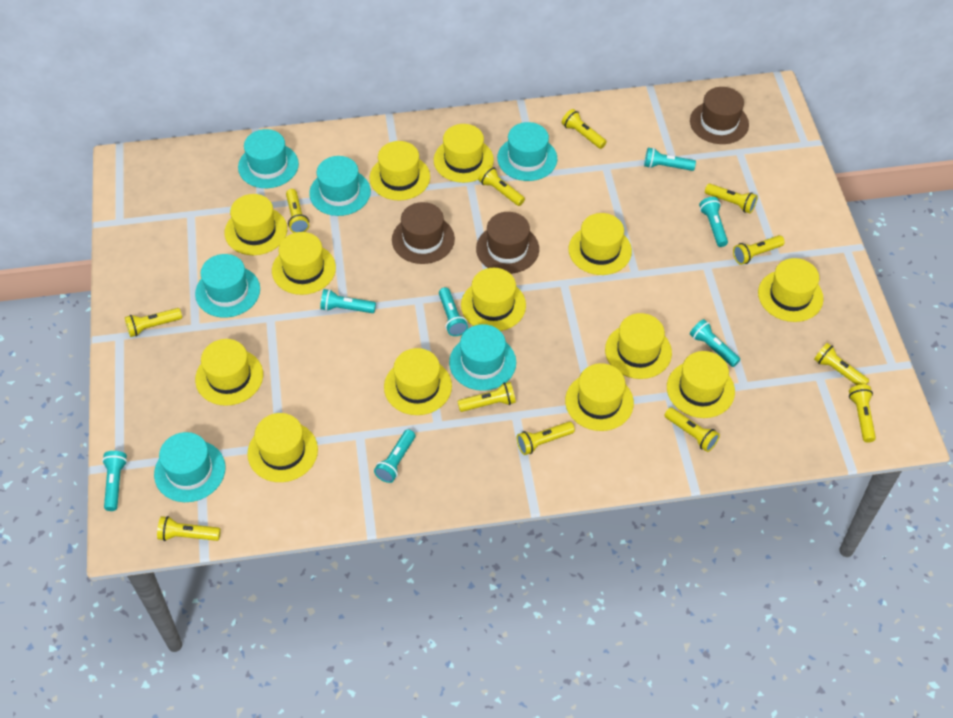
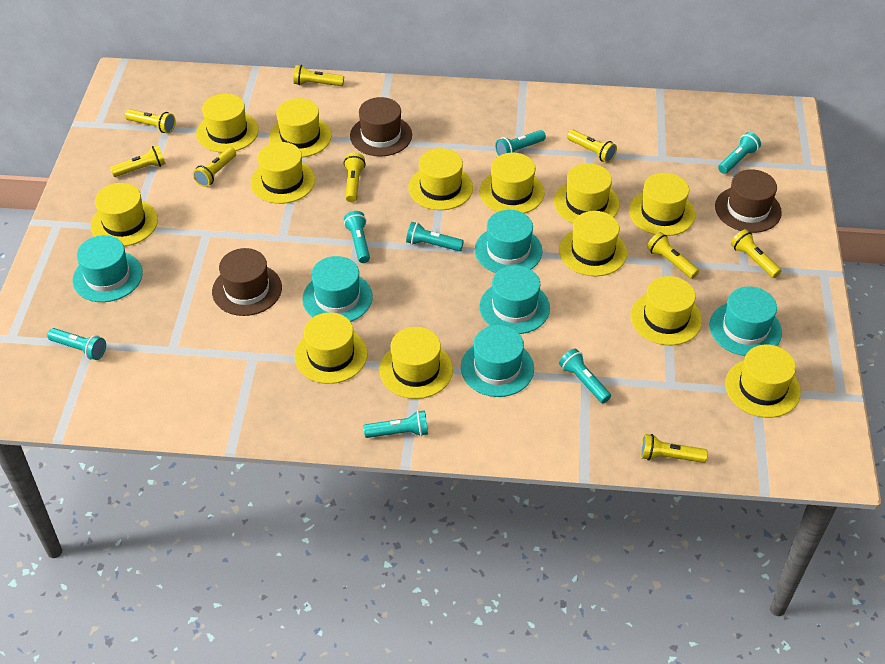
yellow flashlight: [125,308,182,337] [157,516,221,541] [286,189,309,233] [457,382,516,412] [478,165,525,206] [517,422,575,455] [562,109,607,149] [664,407,720,452] [705,184,757,214] [733,235,785,265] [814,343,870,385] [849,385,876,443] = 12 -> [110,145,166,177] [125,109,176,133] [193,147,236,187] [294,65,344,86] [344,152,366,202] [567,130,617,163] [641,434,708,463] [647,232,699,279] [731,229,781,278] = 9

